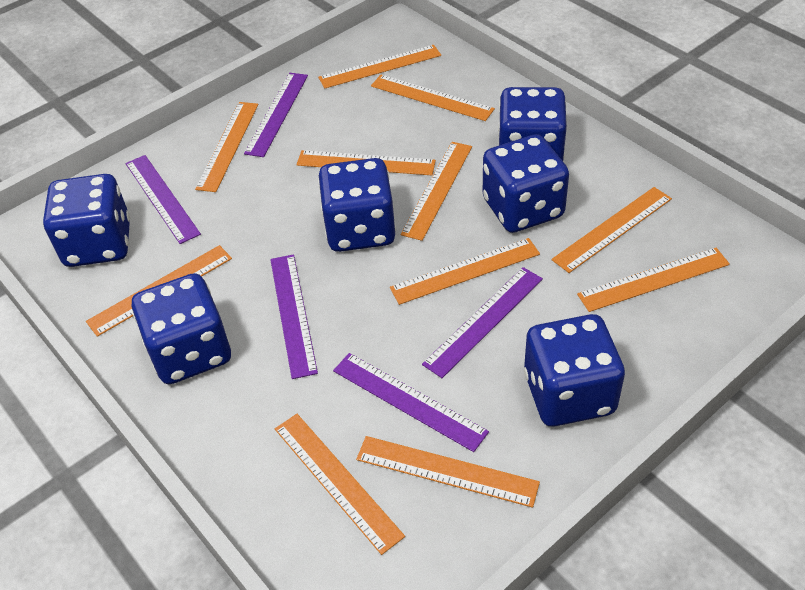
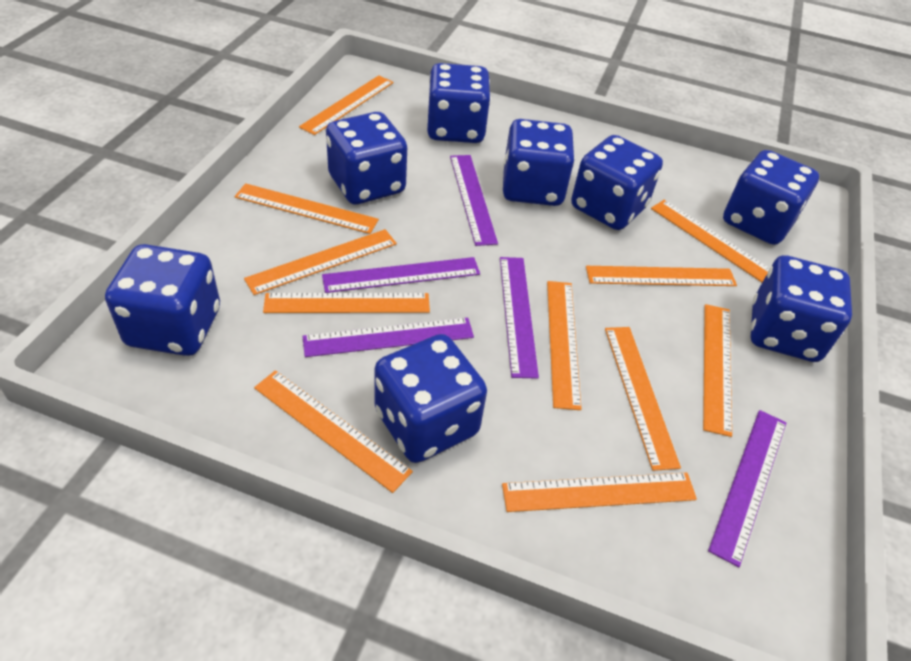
blue dice: [43,174,130,267] [132,273,231,384] [318,158,396,252] [483,134,569,233] [498,87,567,161] [524,314,625,427] = 6 -> [105,244,220,356] [326,112,407,205] [374,334,487,463] [426,63,491,143] [503,119,575,206] [571,135,663,230] [723,150,819,245] [750,255,852,362] = 8

